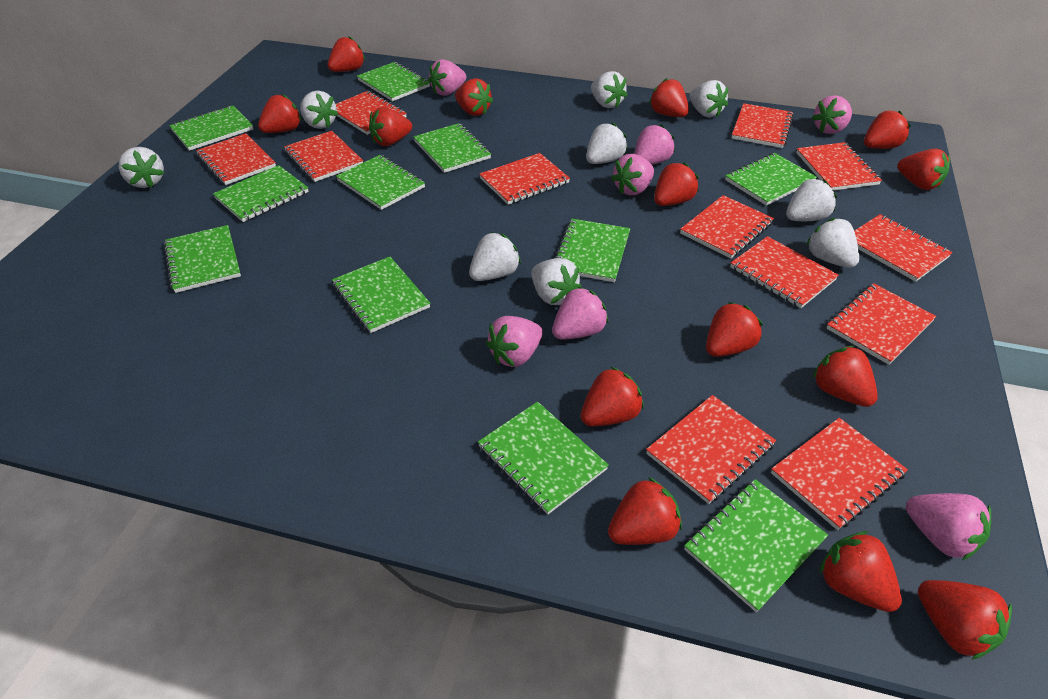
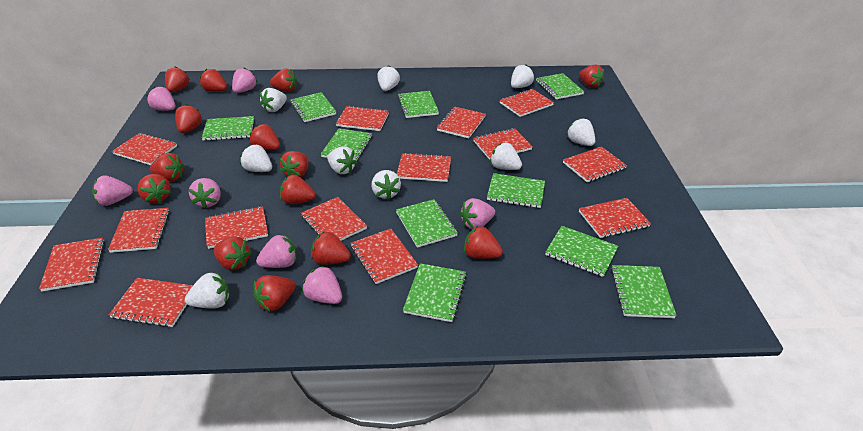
green notebook: [164,225,241,293] [169,106,253,151] [213,165,309,222] [332,257,430,333] [336,155,425,210] [357,62,430,101] [413,123,491,173] [478,402,609,515] [555,219,630,282] [684,479,828,612] [725,153,817,206] = 11 -> [202,116,254,141] [290,92,336,122] [321,129,372,161] [396,199,458,248] [398,91,439,118] [403,263,467,322] [487,173,545,208] [536,73,584,99] [545,226,618,277] [611,265,677,318] = 10
red notebook: [196,133,276,185] [284,131,363,182] [336,91,407,135] [479,153,570,205] [646,395,776,504] [680,195,774,258] [730,236,839,308] [732,103,794,148] [771,418,908,530] [796,142,882,191] [826,283,936,365] [854,214,953,282] = 12 -> [39,238,105,291] [108,208,170,253] [109,278,193,327] [112,133,177,165] [205,206,268,249] [301,197,367,241] [336,106,389,131] [350,229,418,284] [397,153,451,182] [437,107,486,138] [473,128,533,160] [499,89,554,117] [563,147,627,182] [579,198,651,238] = 14

